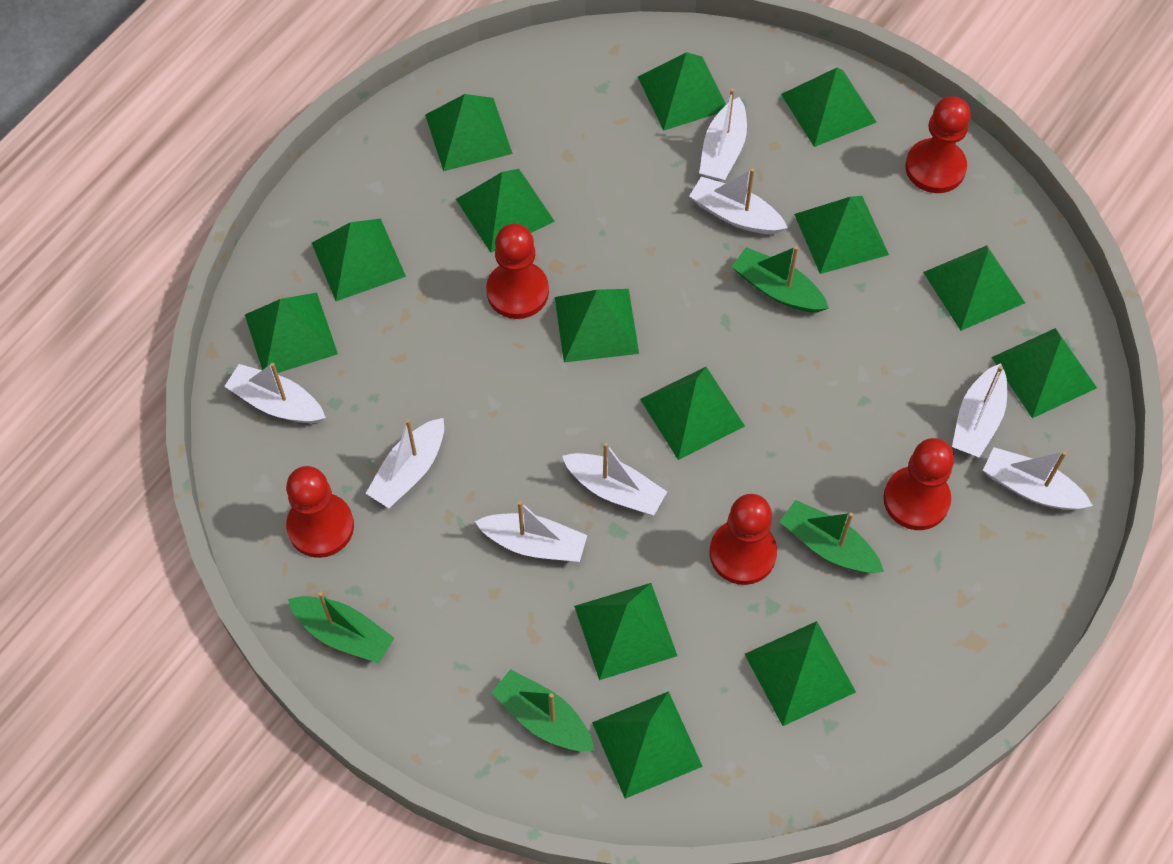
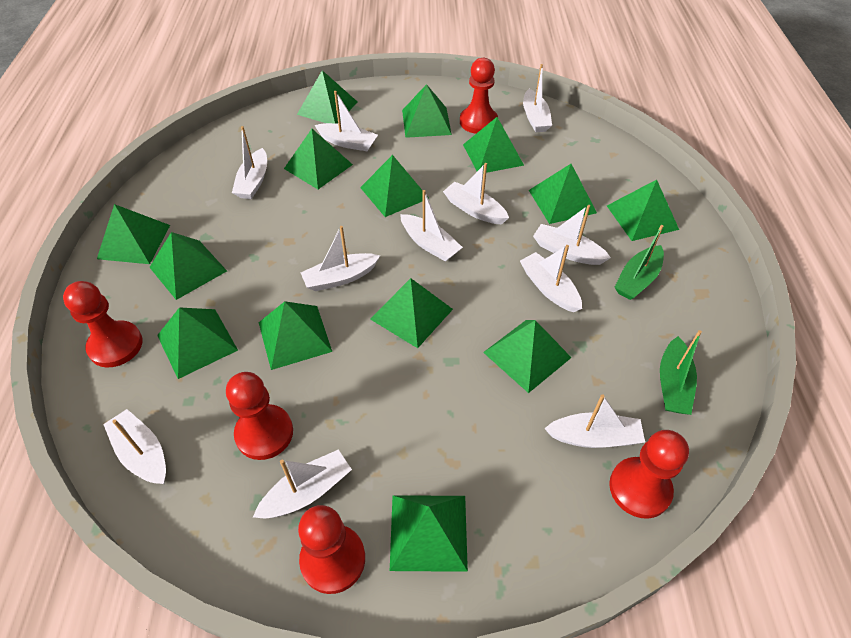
green boat: [288,592,394,663] [491,669,595,751] [732,246,829,313] [780,500,884,573] = 4 -> [614,225,664,300] [660,330,702,415] = 2
white boat: [224,363,326,423] [366,418,444,508] [475,501,587,562] [562,443,667,515] [689,168,788,234] [699,88,747,181] [952,363,1007,458] [983,447,1093,510] = 8 -> [103,409,166,484] [232,126,267,199] [253,450,352,518] [301,226,380,291] [314,91,378,151] [400,190,463,262] [443,163,509,224] [520,245,582,312] [523,64,552,132] [533,205,611,265] [544,394,645,448] = 11

